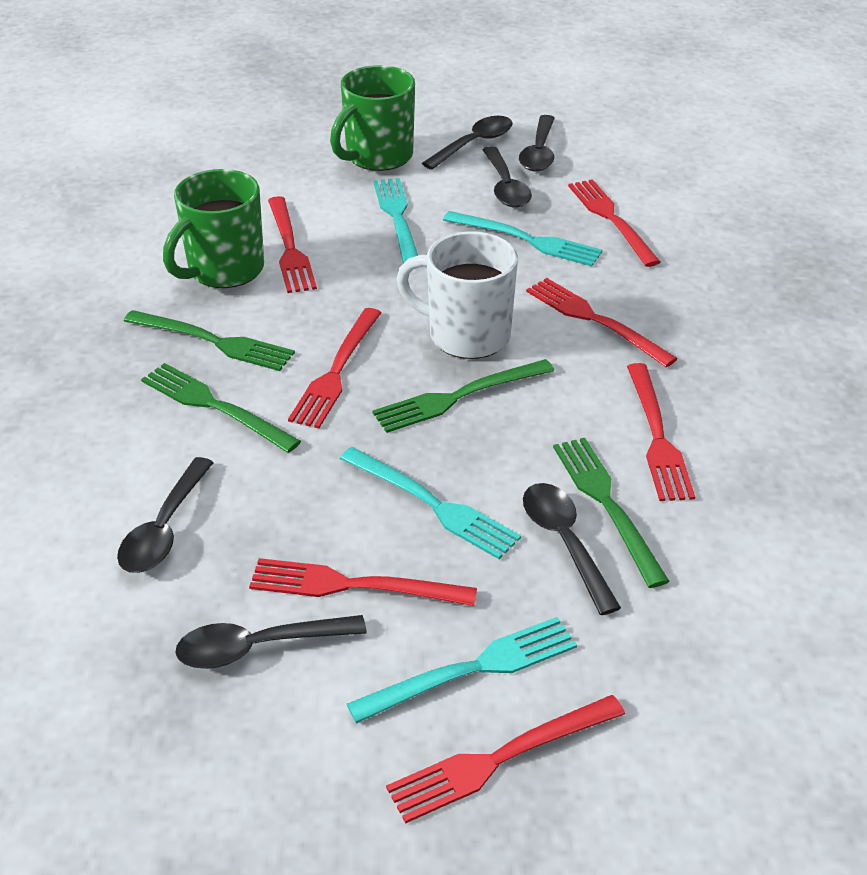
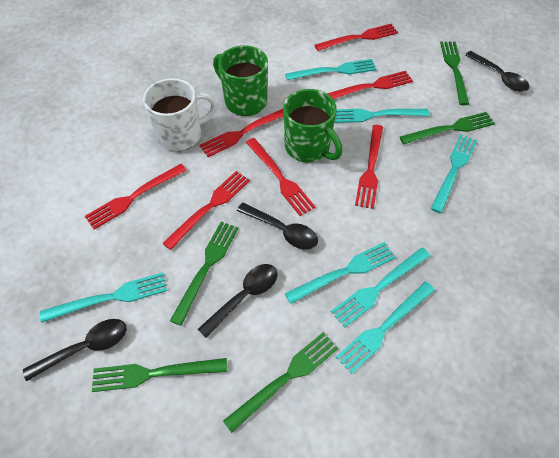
black spoon: [117,457,214,573] [175,615,367,669] [422,116,513,170] [482,146,532,208] [519,115,555,171] [523,483,621,615] = 6 -> [23,319,127,381] [197,264,278,338] [237,203,318,250] [465,51,529,92] = 4
green fork: [124,310,295,371] [141,363,301,453] [372,359,554,433] [553,438,669,588] = 4 -> [92,358,227,392] [170,221,239,326] [223,332,338,433] [400,112,495,144] [440,42,469,105] = 5
turquoise fork: [340,447,521,559] [347,617,577,724] [373,178,418,264] [443,211,602,266] = 4 -> [40,272,167,323] [285,59,377,80] [285,242,396,304] [331,247,430,328] [334,109,430,123] [336,281,435,374] [431,134,477,213] = 7

